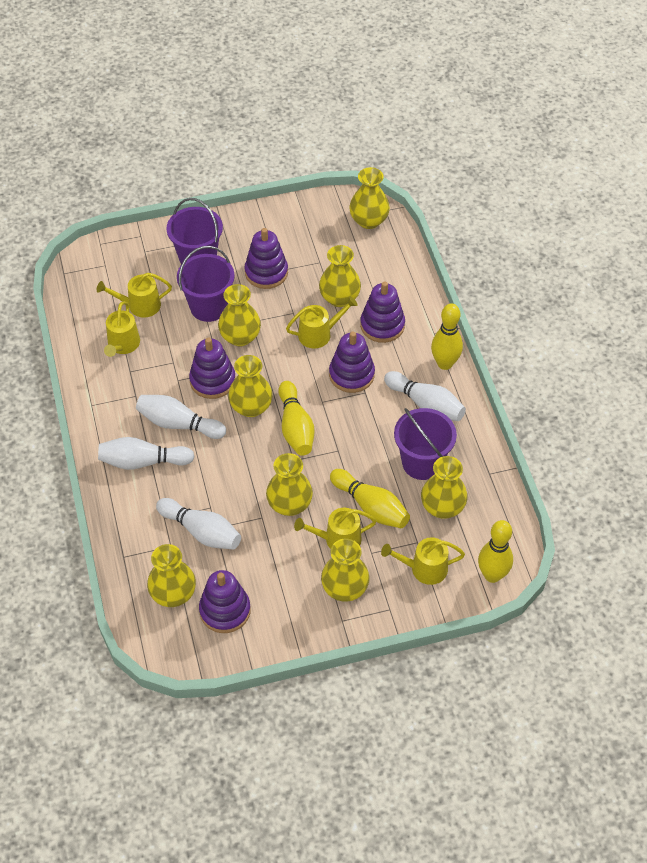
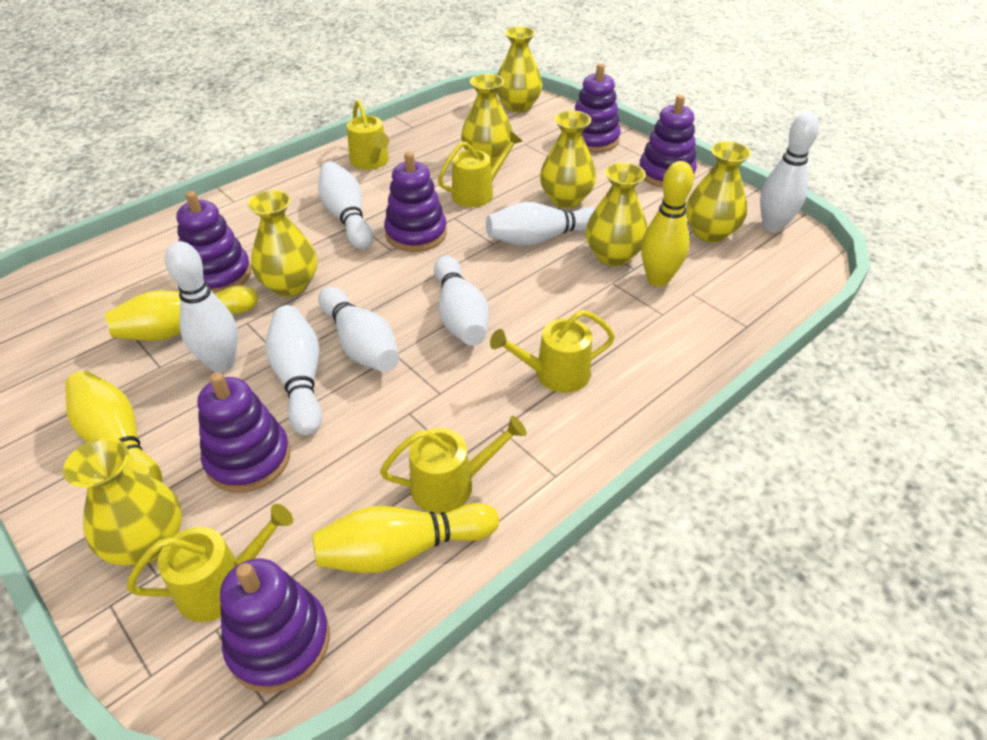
purple bucket: [166,198,223,264] [177,246,235,322] [394,408,457,480] = 3 -> none = 0
purple stacking toy: [189,338,236,399] [199,570,251,633] [244,228,288,289] [329,332,375,393] [360,281,405,343] = 5 -> [177,191,251,294] [198,372,290,493] [220,558,330,693] [384,151,447,252] [574,63,621,153] [639,95,697,188] = 6
white bowling pin: [98,437,195,470] [136,395,226,439] [156,498,241,550] [384,371,466,421] = 4 -> [165,241,238,373] [265,305,322,436] [318,161,373,250] [318,286,399,372] [434,256,489,345] [486,202,596,246] [760,112,819,233] = 7
yellow vase: [147,544,196,607] [218,284,261,347] [228,355,273,417] [266,453,313,516] [319,245,361,307] [321,539,369,602] [349,167,390,229] [421,456,468,519] = 8 -> [63,438,182,566] [247,190,317,297] [461,74,513,166] [497,26,542,112] [540,110,596,208] [586,162,647,266] [686,141,751,243] = 7

